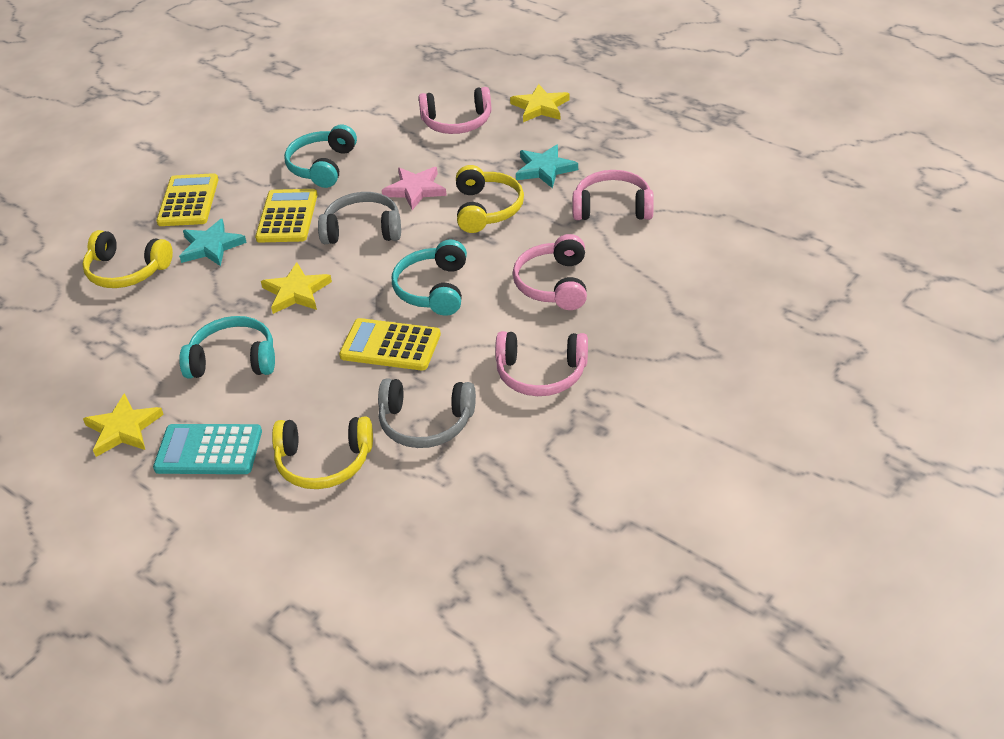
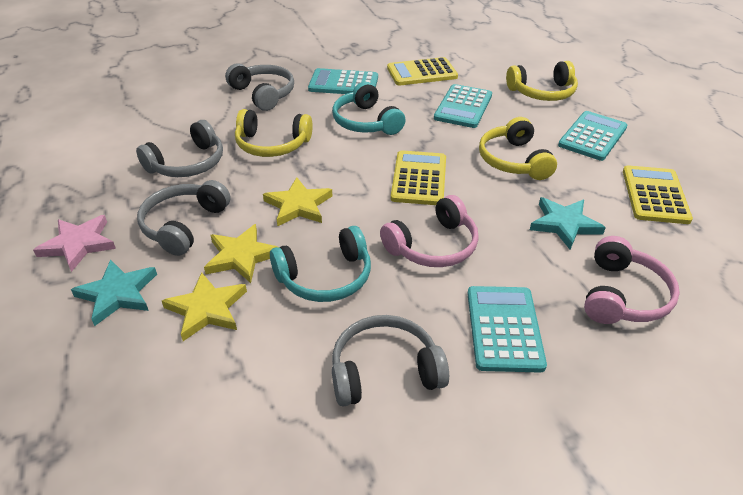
grey headphones: [318,192,401,244] [378,378,476,448] = 2 -> [136,120,223,177] [137,180,231,256] [225,63,294,111] [332,315,449,407] = 4
pink headphones: [419,87,492,134] [495,331,588,396] [513,234,587,310] [573,170,654,220] = 4 -> [380,195,479,267] [584,236,680,324] = 2
turquoise calculator: [153,424,262,474] = 1 -> [308,68,378,94] [434,84,492,128] [467,286,547,373] [558,111,627,161] = 4
turquoise headphones: [179,316,275,379] [284,124,357,188] [392,240,467,316] = 3 -> [270,226,371,302] [332,82,406,135] = 2

